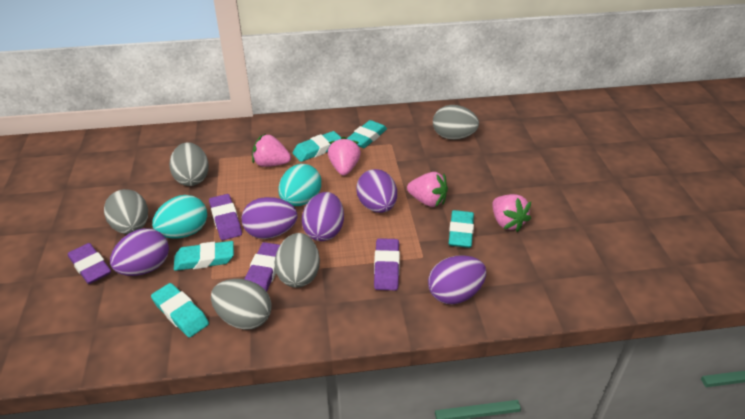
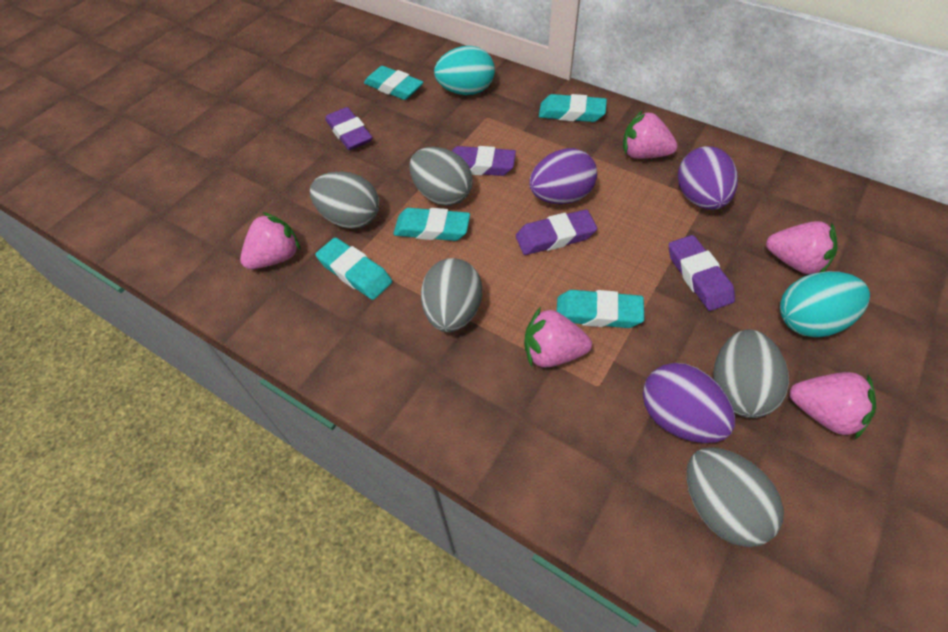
pink strawberry: [252,134,291,167] [328,137,361,175] [407,172,448,207] [492,194,531,232] = 4 -> [240,212,301,269] [524,307,592,367] [623,110,677,159] [766,221,837,274] [790,372,876,439] = 5
purple egg: [110,228,169,276] [241,197,297,239] [302,192,344,241] [356,169,397,213] [428,255,486,305] = 5 -> [529,148,597,204] [643,363,735,443] [678,146,738,210] = 3

